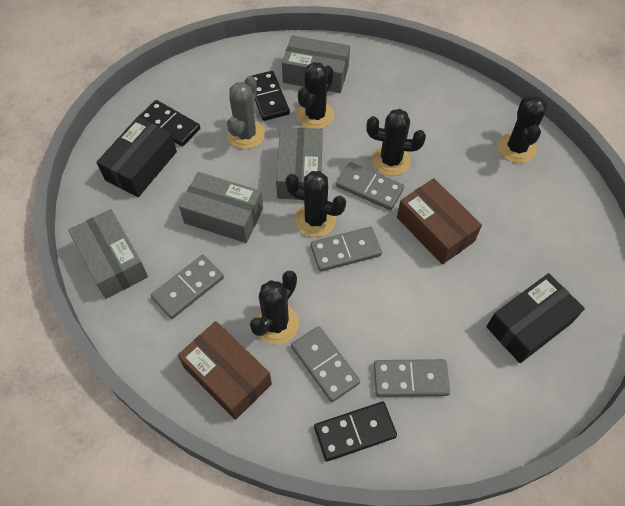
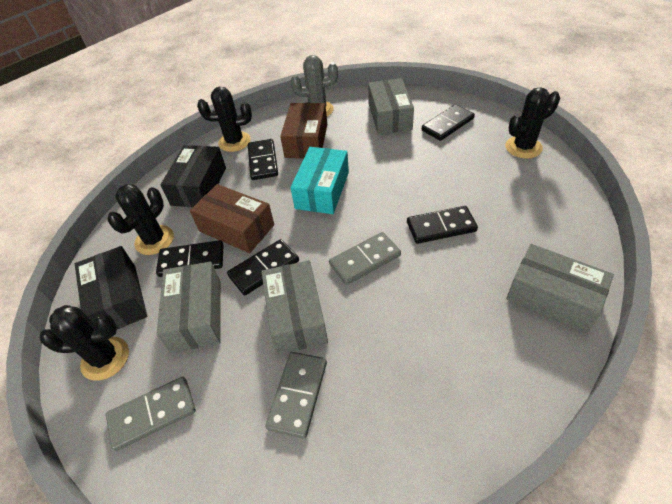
black cactus: [250,271,299,345] [285,171,346,237] [297,62,334,129] [366,109,426,176] [498,96,547,163] = 5 -> [40,305,129,381] [108,184,174,255] [197,87,252,152] [505,87,560,159] = 4
black domino: [138,100,200,146] [252,71,290,121] [314,402,397,461] = 3 -> [156,240,223,277] [227,239,299,295] [248,139,278,180] [407,206,478,244] [422,104,475,141] = 5
grey domino: [151,255,224,319] [291,326,360,402] [311,227,382,272] [336,162,404,210] [374,359,450,397] = 5 -> [106,377,196,451] [266,352,327,438] [329,232,401,285] = 3
turquoise box: none = 0 -> [290,147,349,214] = 1

